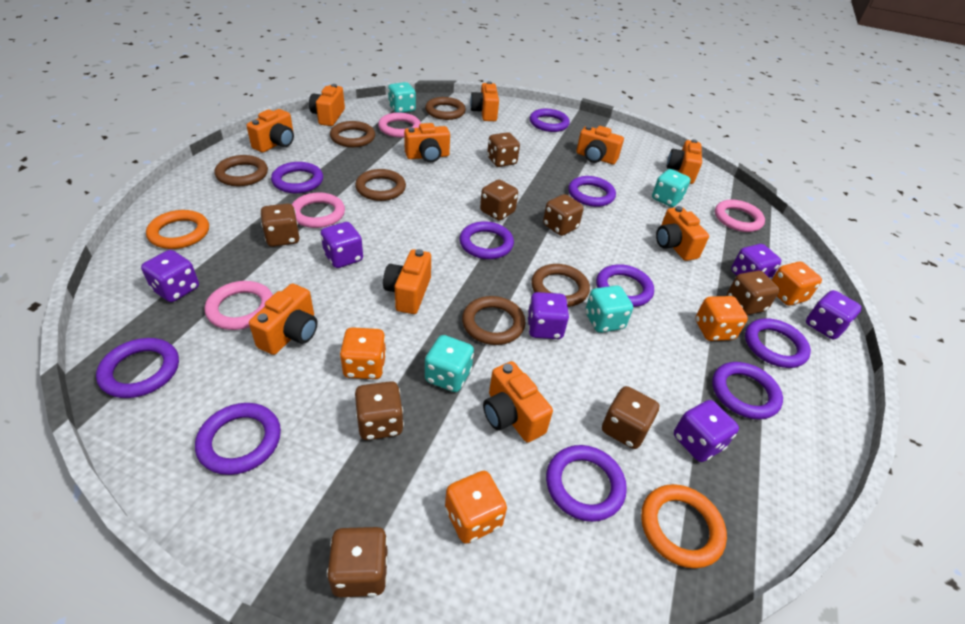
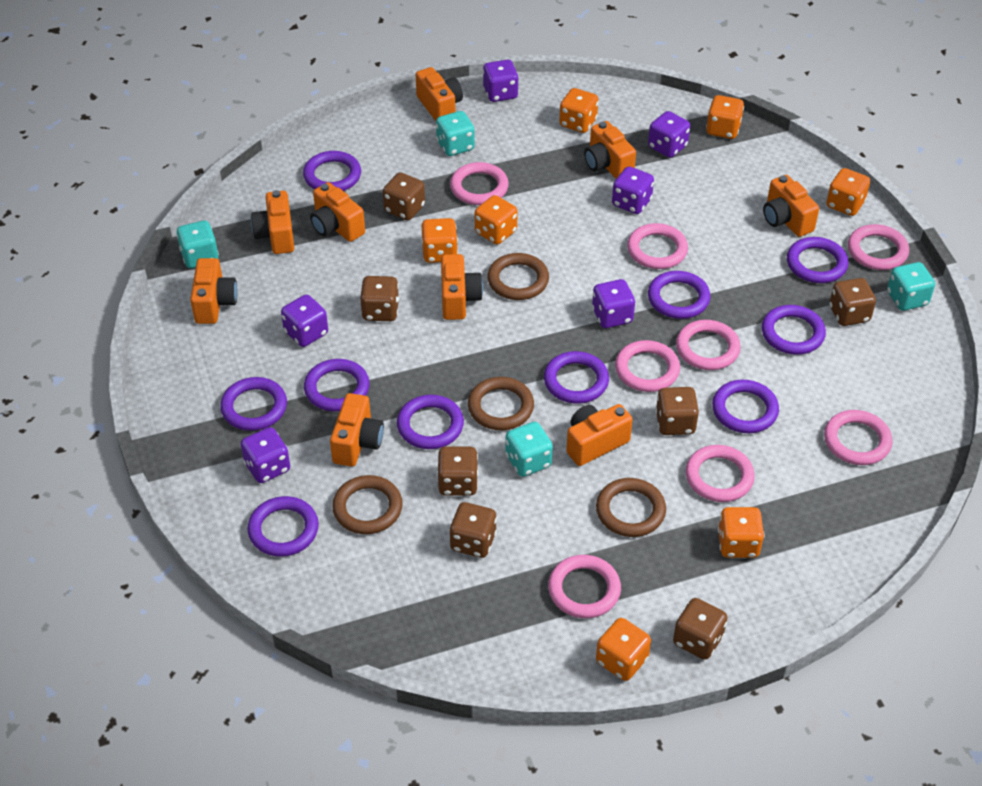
brown dice: [260,203,300,247] [327,527,388,597] [355,381,404,440] [480,180,518,221] [487,132,520,167] [543,194,584,236] [602,386,659,449] [727,271,780,315] = 8 -> [360,276,399,321] [383,172,425,220] [437,446,478,496] [449,502,497,558] [656,387,699,435] [673,598,728,660] [829,278,876,326] = 7
brown ring: [214,155,268,186] [330,121,375,147] [355,169,406,201] [425,97,466,120] [462,296,525,345] [531,264,590,307] = 6 -> [332,475,403,534] [468,377,534,430] [487,253,549,300] [596,478,666,537] = 4
orange camera: [247,109,294,152] [249,284,318,355] [309,84,345,126] [383,249,431,314] [404,123,450,162] [470,81,499,121] [483,361,553,443] [576,126,624,165] [656,206,709,261] [667,139,702,184] = 10 -> [190,258,238,324] [251,190,294,254] [310,182,365,242] [330,393,384,467] [416,67,463,121] [441,254,483,320] [566,404,633,466] [584,121,636,179] [763,175,819,237] = 9
orange dice: [340,327,386,379] [445,471,507,544] [695,296,748,341] [772,262,822,306] = 4 -> [421,218,458,263] [475,195,517,245] [559,88,598,133] [596,618,651,681] [706,95,744,139] [718,507,764,558] [826,168,870,216] = 7
orange ring: [146,210,209,249] [641,484,727,568] = 2 -> none = 0
pink ring: [205,281,273,330] [292,192,345,228] [378,113,421,138] [715,199,765,232] = 4 -> [450,162,509,205] [548,555,621,618] [615,340,680,392] [627,223,688,269] [676,320,741,370] [685,445,755,502] [824,410,893,465] [848,224,909,270] = 8

